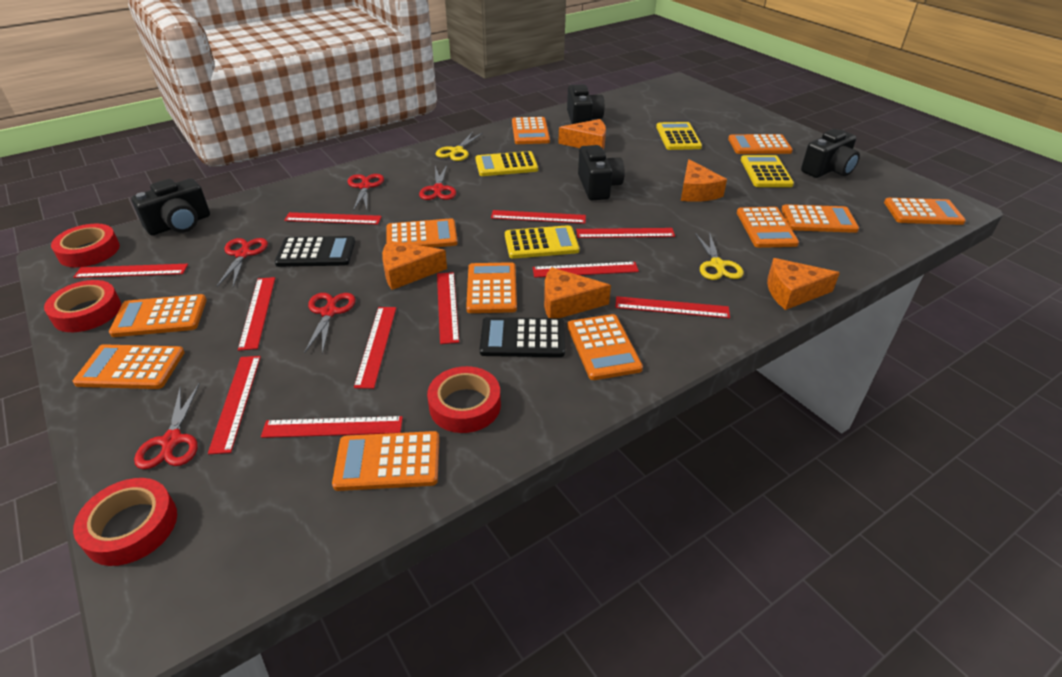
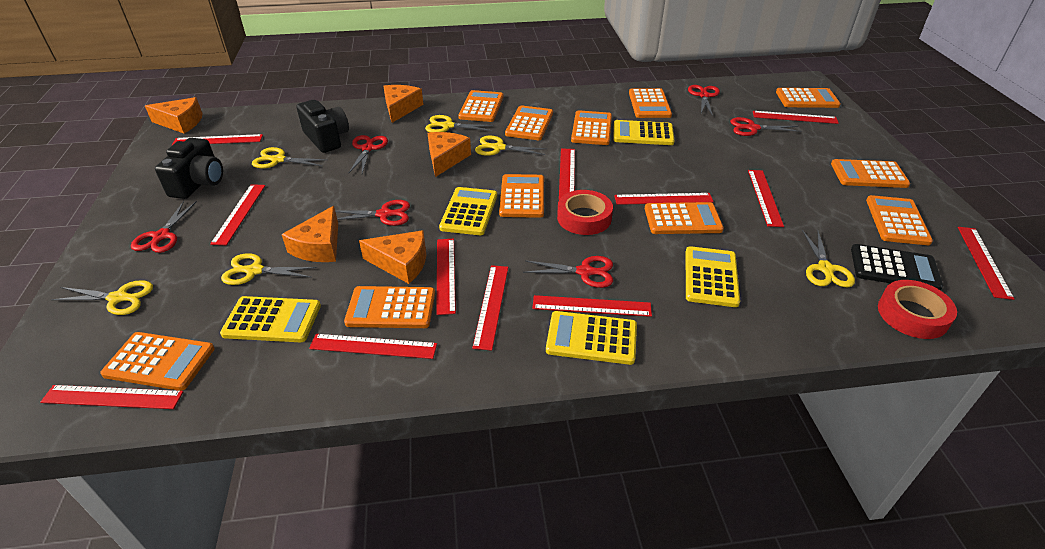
black calculator: [275,236,355,267] [480,317,565,357] = 2 -> [851,244,943,290] = 1
black camera: [131,179,210,235] [567,85,604,124] [578,145,625,200] [801,129,860,178] = 4 -> [155,138,223,199] [296,100,349,153] = 2
red ruler: [73,264,188,278] [208,356,261,455] [238,277,275,351] [261,416,403,438] [284,212,382,224] [354,307,396,389] [437,272,459,344] [491,210,586,224] [533,262,639,278] [576,228,675,238] [615,296,730,318] = 11 -> [40,385,183,409] [172,134,263,145] [210,184,265,245] [309,334,437,359] [436,239,456,315] [472,265,508,351] [532,295,652,317] [559,148,575,199] [614,193,714,205] [748,170,784,227] [753,111,839,124] [958,227,1014,300] = 12
red scissors: [134,383,200,469] [216,238,268,287] [304,293,356,354] [347,174,384,211] [419,165,456,200] = 5 -> [131,201,197,253] [335,200,410,226] [349,135,388,173] [523,256,613,288] [688,85,720,116] [730,117,802,136] = 6
red tape: [44,280,121,332] [51,224,120,268] [73,478,177,566] [427,366,501,433] = 4 -> [557,190,613,235] [878,280,957,339] = 2
yellow calculator: [475,151,538,176] [505,225,580,259] [656,122,702,150] [741,155,794,187] = 4 -> [220,296,321,342] [439,187,497,235] [546,311,637,365] [613,120,675,145] [686,246,740,307] = 5
yellow scissors: [436,132,483,161] [695,232,744,280] = 2 -> [51,280,153,315] [221,253,317,285] [252,147,328,168] [425,115,494,132] [475,135,547,156] [802,230,855,287] = 6

